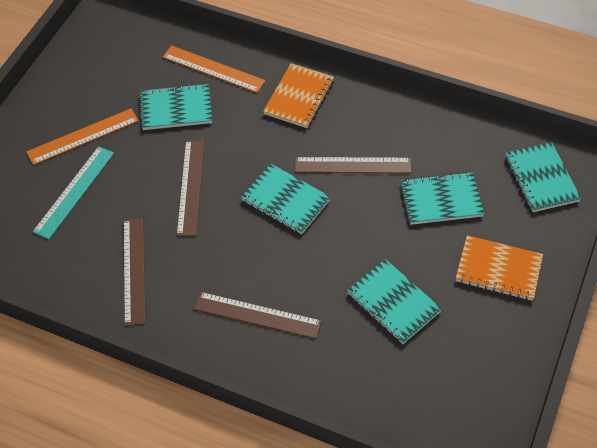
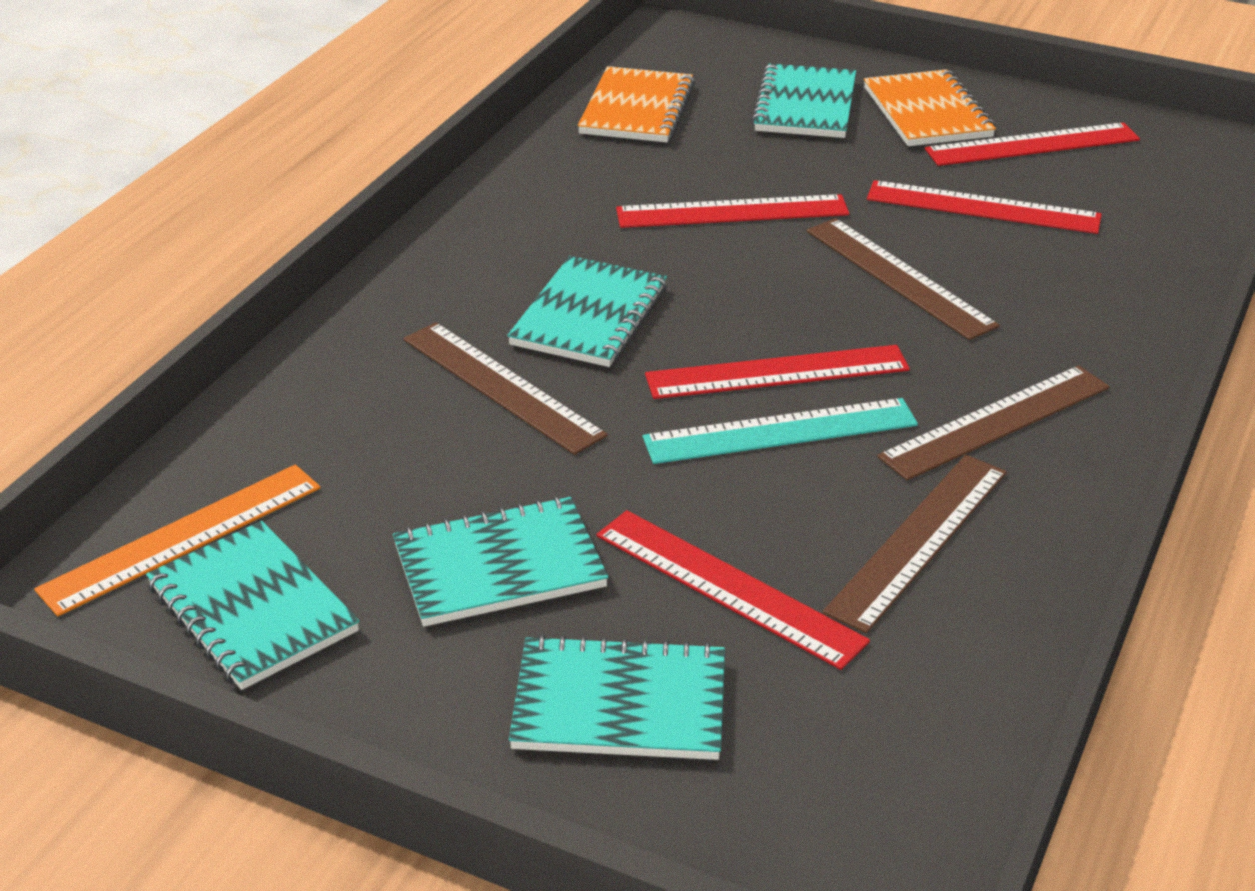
orange ruler: [26,109,139,165] [163,45,266,93] = 2 -> [34,465,321,616] = 1
red ruler: none = 0 -> [596,510,870,670] [616,194,849,228] [645,345,910,399] [867,180,1102,234] [925,123,1140,166] = 5

